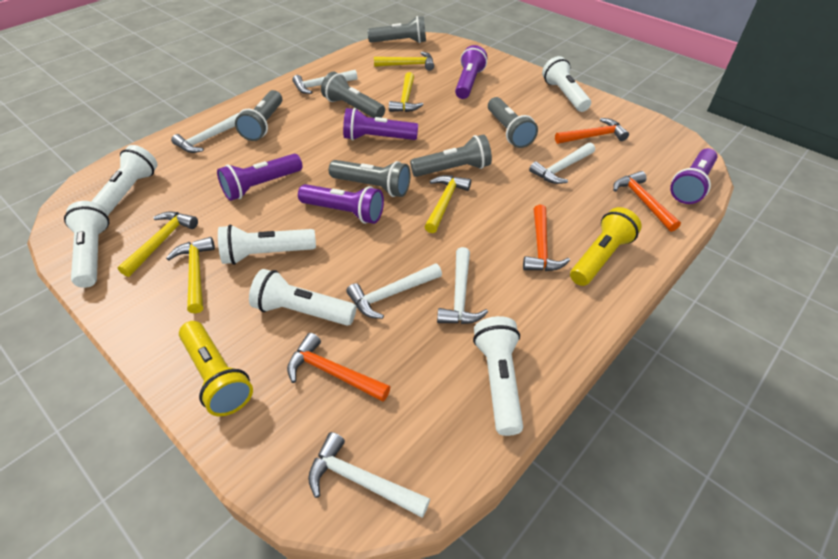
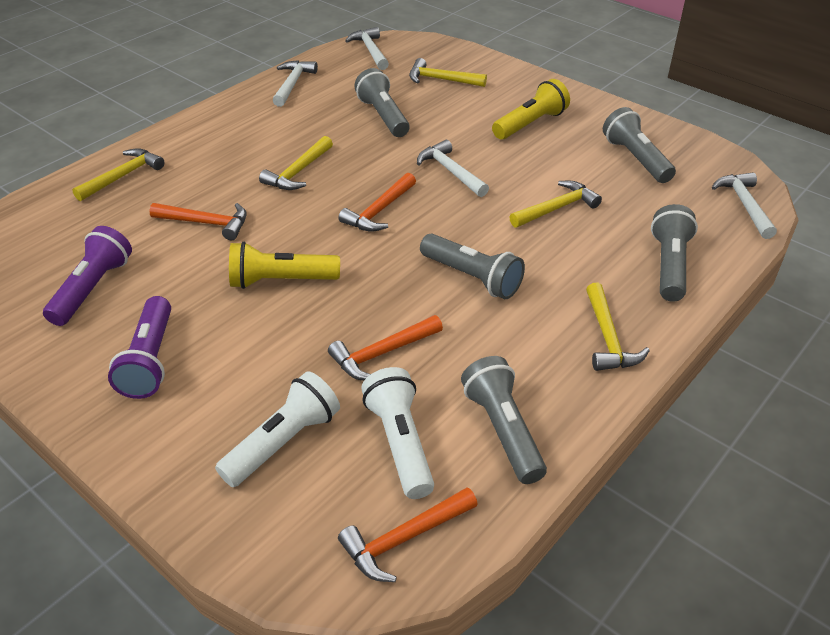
grey flashlight: [235,90,282,141] [321,72,385,118] [329,160,411,197] [367,16,426,43] [410,134,492,177] [488,97,538,148] = 6 -> [354,68,410,137] [420,234,525,299] [461,356,547,484] [603,107,676,183] [651,204,698,302] = 5
purple flashlight: [217,154,303,201] [298,184,384,224] [343,108,418,140] [455,45,487,99] [670,148,717,204] = 5 -> [43,226,132,326] [108,296,171,399] = 2
white flashlight: [64,201,109,288] [91,145,158,215] [218,225,316,265] [249,269,357,326] [473,316,523,436] [542,56,591,112] = 6 -> [215,371,340,487] [361,367,434,499] = 2
white hammer: [171,113,238,153] [292,70,357,94] [308,432,430,518] [346,263,442,319] [437,247,488,324] [529,142,595,184] = 6 -> [273,60,318,107] [345,27,389,70] [417,140,489,197] [712,172,777,239] = 4

